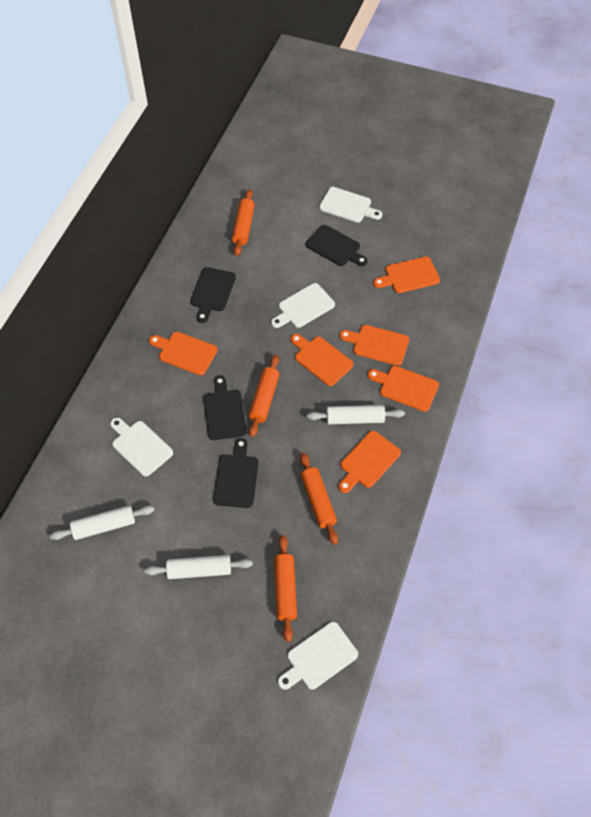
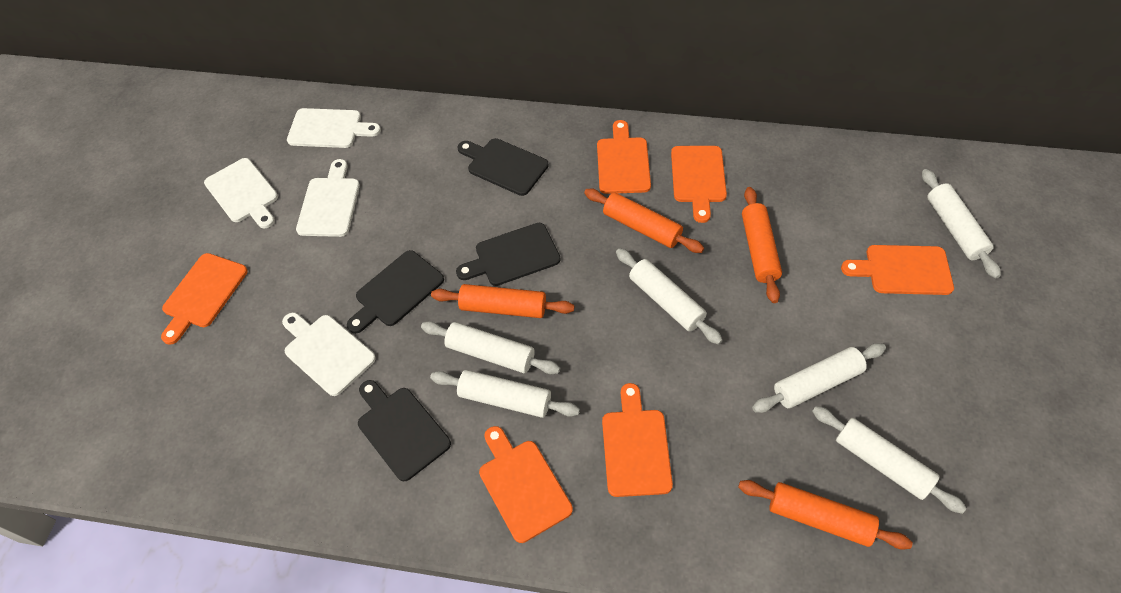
white rolling pin: [50,505,154,540] [145,555,253,579] [307,405,405,424] = 3 -> [421,321,560,374] [430,370,580,418] [616,248,723,345] [752,343,886,413] [812,406,967,514] [922,169,1001,279] = 6

